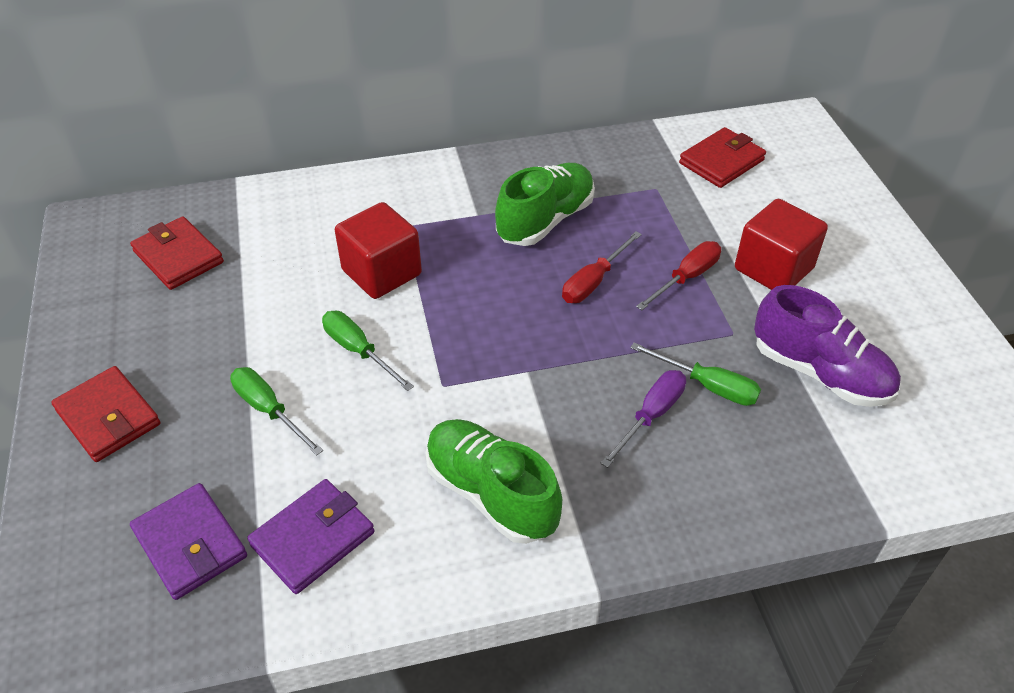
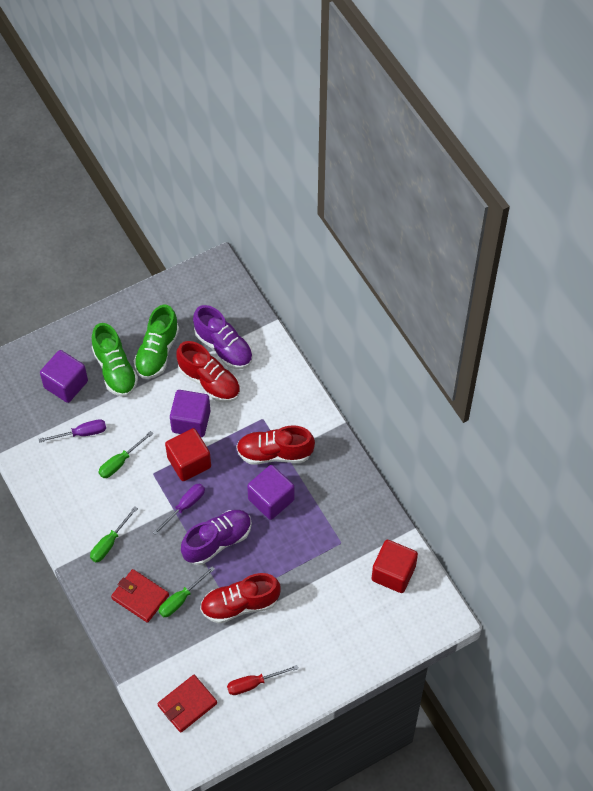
purple cube: none = 0 -> [40,350,88,403] [170,390,210,437] [247,465,294,520] = 3
purple screwdriver: [600,370,686,468] = 1 -> [39,419,106,443] [153,483,205,535] = 2
purple shoe: [754,285,901,407] = 1 -> [181,510,252,565] [193,305,253,369] = 2
purple wallet: [130,483,247,600] [247,479,374,594] = 2 -> none = 0
red screwdriver: [562,231,642,303] [636,241,721,310] = 2 -> [227,665,298,695] = 1
red shoe: none = 0 -> [176,341,240,403] [200,573,281,624] [236,425,315,465] = 3
red wallet: [51,366,160,462] [130,216,224,290] [679,127,766,188] = 3 -> [111,569,169,623] [158,675,217,733] = 2

